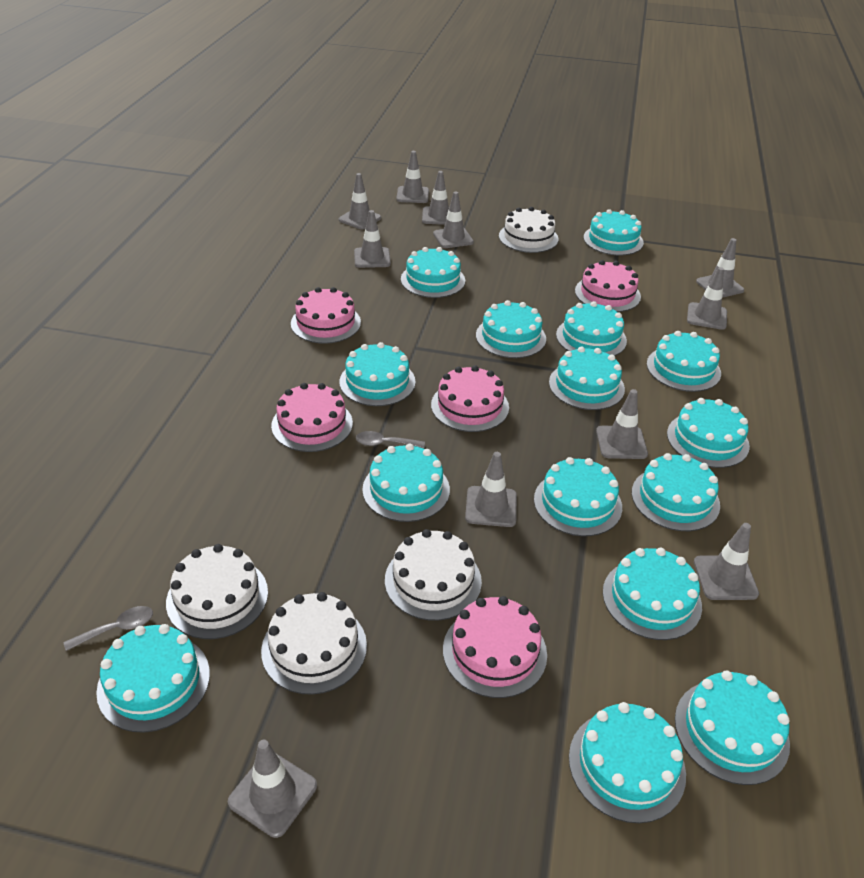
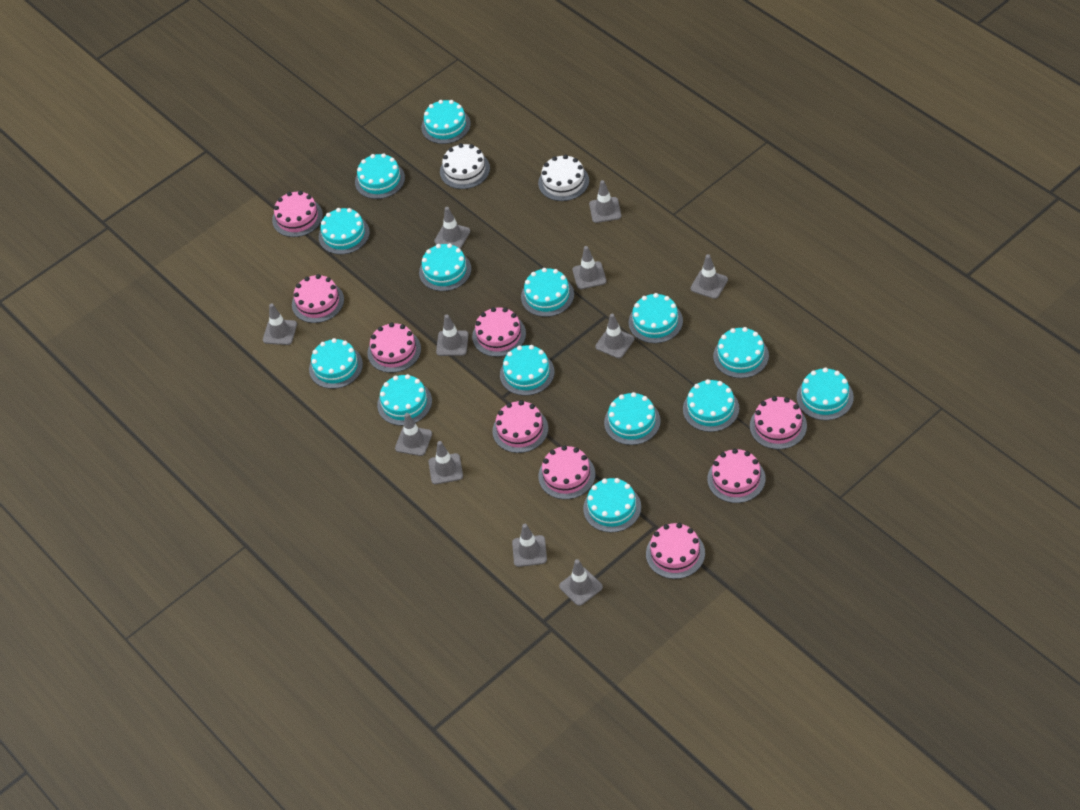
grey spoon: [64,606,153,651] [356,431,425,448] = 2 -> none = 0
pink cake: [271,383,353,452] [291,287,361,344] [431,365,509,432] [443,596,547,698] [575,260,641,312] = 5 -> [272,191,323,237] [292,274,344,323] [367,323,421,373] [472,307,526,357] [492,400,548,453] [538,445,595,499] [646,523,705,579] [707,448,765,503] [750,396,807,449] = 9
turquoise cake: [96,624,210,733] [340,342,416,406] [362,443,450,522] [401,247,465,298] [476,300,546,358] [534,457,622,536] [549,346,625,410] [556,301,627,356] [569,702,686,823] [583,209,644,255] [603,548,702,640] [632,453,720,531] [647,331,721,392] [667,398,750,468] [675,670,790,785] = 15 -> [309,338,363,389] [319,208,370,254] [355,153,405,199] [377,374,432,426] [419,243,471,291] [421,100,471,144] [500,345,555,396] [521,268,574,317] [583,478,641,533] [604,392,661,445] [629,293,683,343] [683,379,739,432] [713,327,769,378] [797,368,854,420] = 14
white cake: [166,544,268,639] [261,592,367,695] [385,529,482,621] [499,207,558,253] = 4 -> [440,144,490,189] [538,155,589,201] = 2

